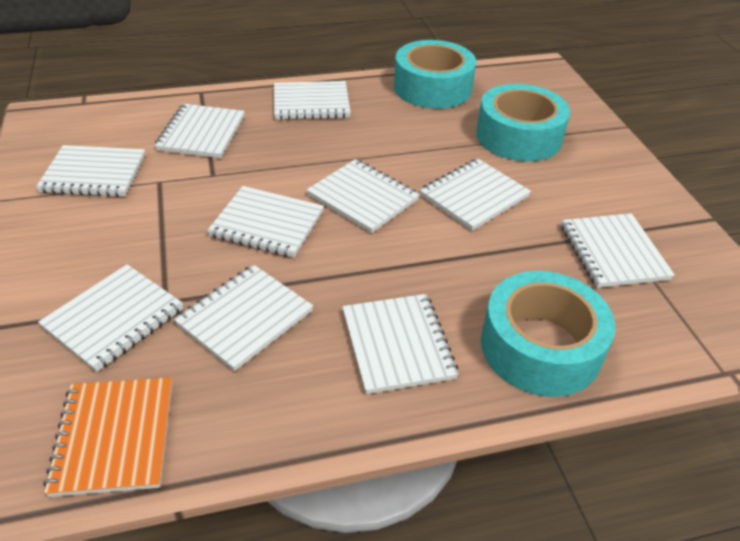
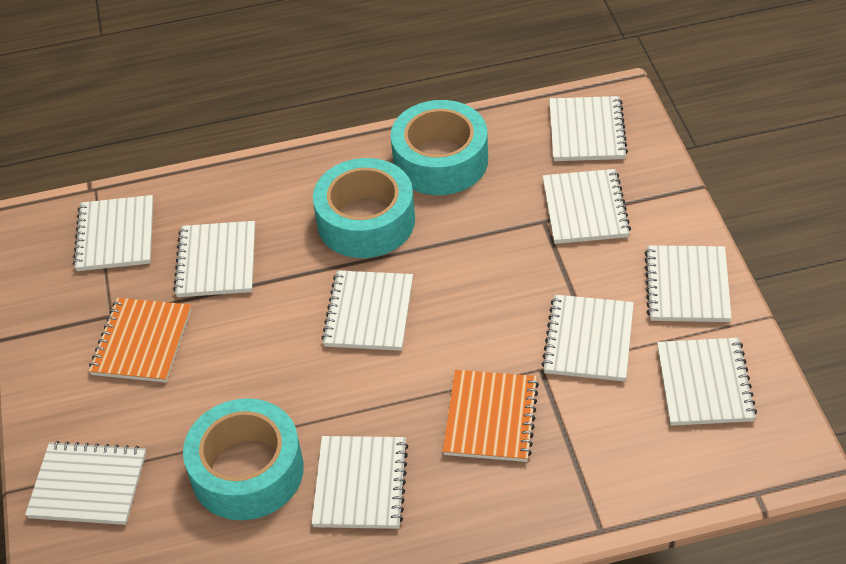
orange notebook: [44,377,172,497] = 1 -> [89,298,192,382] [443,370,539,462] = 2

